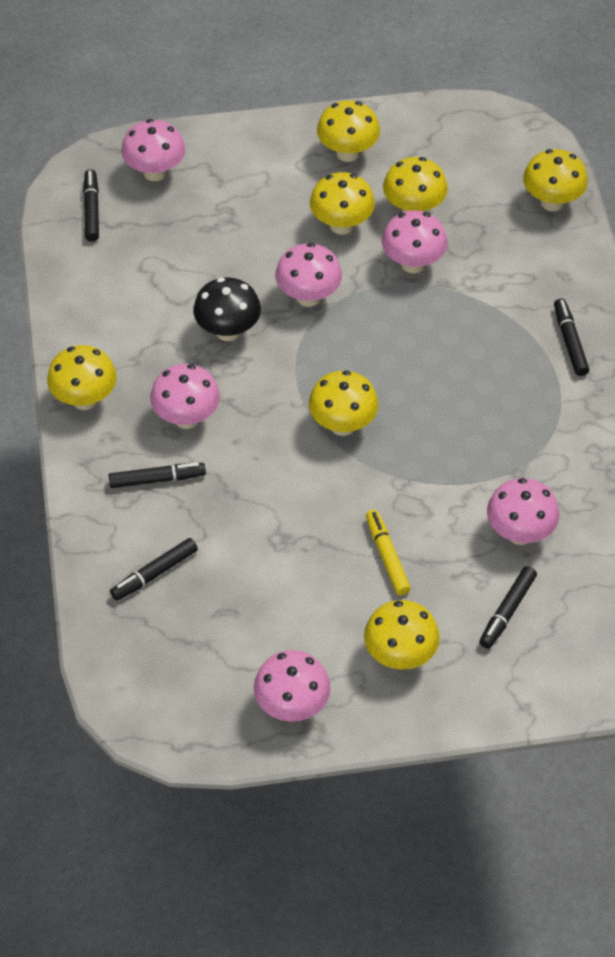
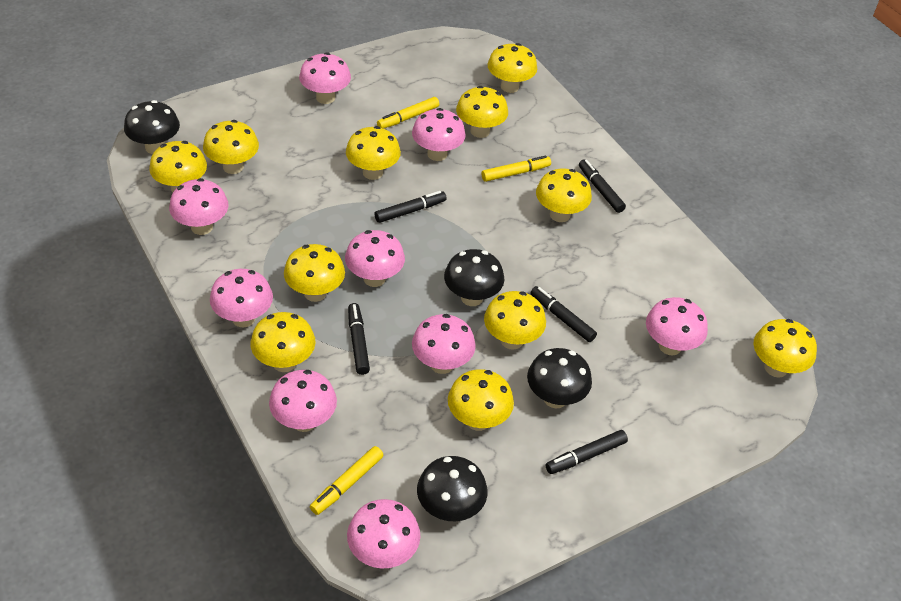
black mushroom: [193,278,261,341] = 1 -> [124,100,180,154] [417,456,488,521] [444,249,504,306] [527,348,592,408] = 4
pink mushroom: [121,119,185,181] [150,364,220,429] [254,650,331,721] [275,243,342,307] [382,210,448,273] [487,478,560,545] = 6 -> [169,178,228,235] [210,269,273,327] [269,370,337,432] [299,52,351,104] [345,230,405,287] [347,499,420,569] [412,108,466,161] [412,314,476,374] [646,297,708,355] = 9
yellow marker: [366,509,411,595] = 1 -> [310,446,384,515] [377,97,439,129] [481,156,551,182] = 3
yellow mushroom: [47,345,117,410] [309,370,379,436] [310,172,375,235] [317,100,380,162] [364,600,440,669] [383,157,448,212] [523,149,588,211] = 7 -> [149,141,207,192] [203,120,259,174] [250,312,316,372] [284,244,345,302] [346,126,401,180] [448,369,514,431] [456,86,508,138] [484,291,546,350] [488,43,537,93] [536,168,592,222] [754,319,817,378] = 11

